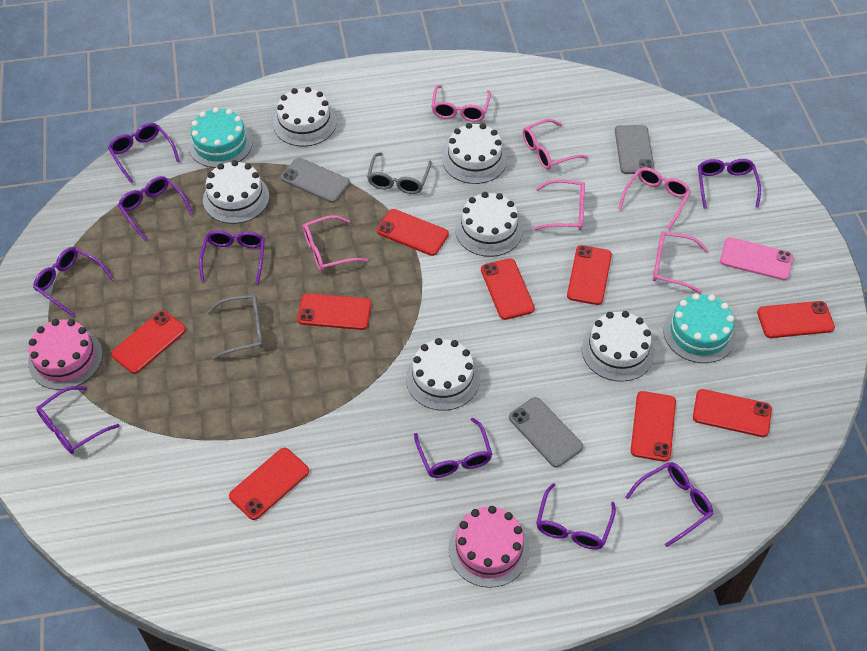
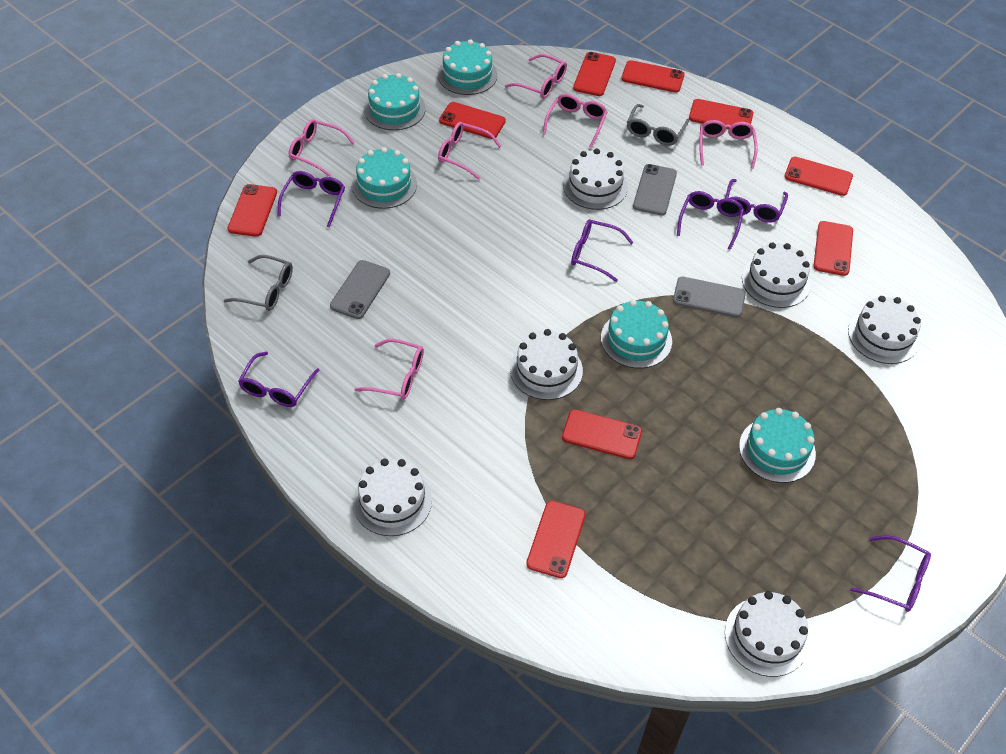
pink cake: [28,319,103,390] [448,506,530,588] = 2 -> none = 0
pink phone: [720,237,793,280] = 1 -> none = 0
purple glasses: [33,247,113,317] [36,386,120,454] [108,123,180,184] [118,176,193,241] [199,230,265,284] [414,418,493,478] [536,483,616,550] [625,462,713,547] [698,159,761,209] = 9 -> [238,352,319,407] [278,171,345,228] [571,219,634,282] [677,191,744,250] [725,179,788,223] [850,535,931,612] = 6
turquoise cake: [188,107,253,168] [663,293,736,363] = 2 -> [352,147,417,209] [364,73,426,130] [438,39,498,95] [601,300,672,368] [739,408,816,483] = 5

